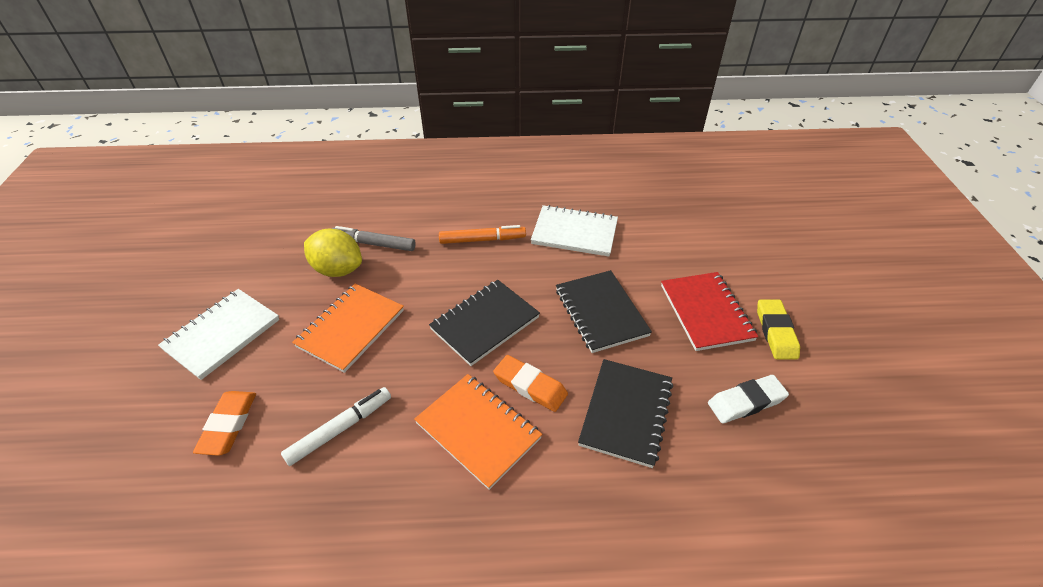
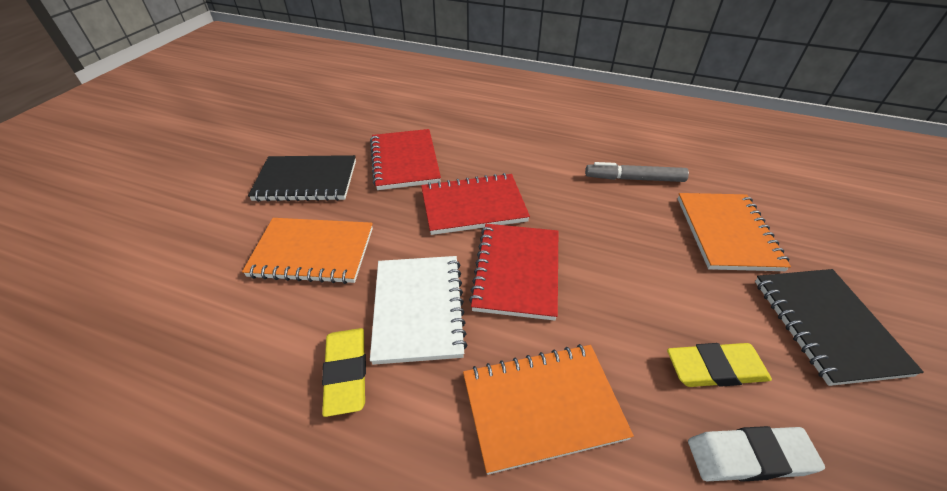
black notebook: [429,280,540,366] [556,270,652,353] [578,359,673,468] = 3 -> [248,155,356,202] [755,269,924,386] = 2
orange eraser: [193,391,256,456] [493,355,568,412] = 2 -> none = 0
orange marker: [439,225,526,244] = 1 -> none = 0
orange notebook: [292,283,404,373] [414,374,542,490] = 2 -> [242,218,373,284] [463,344,634,475] [678,193,791,271] = 3
red notebook: [661,272,758,351] = 1 -> [370,129,441,190] [421,173,530,235] [469,224,558,321] = 3
white marker: [281,387,391,466] = 1 -> none = 0
white notebook: [158,289,279,380] [531,205,618,256] = 2 -> [370,256,467,365] = 1
yellow eraser: [757,300,800,359] = 1 -> [322,328,366,417] [667,343,772,387] = 2
yellow lemon: [304,229,362,277] = 1 -> none = 0

